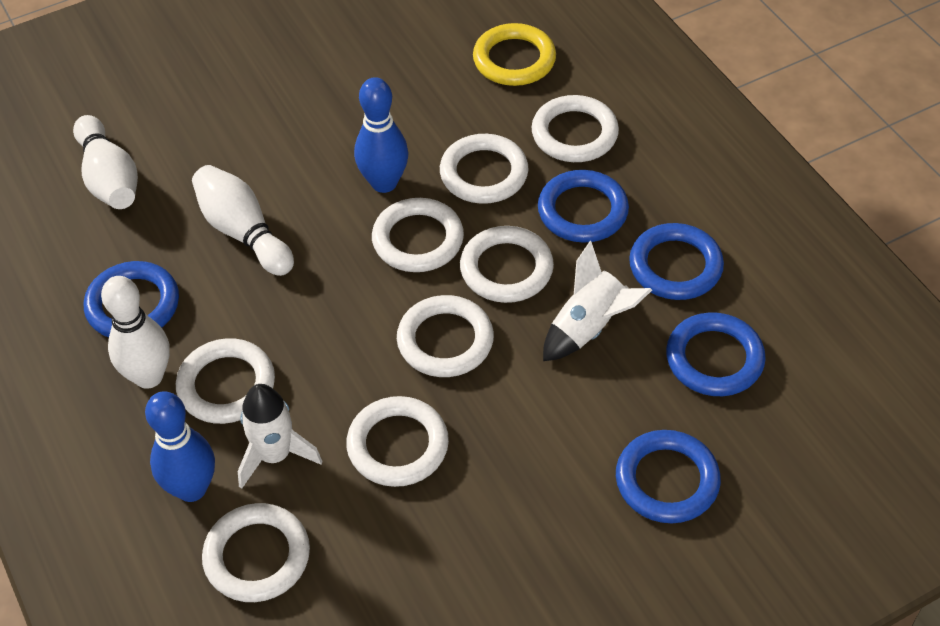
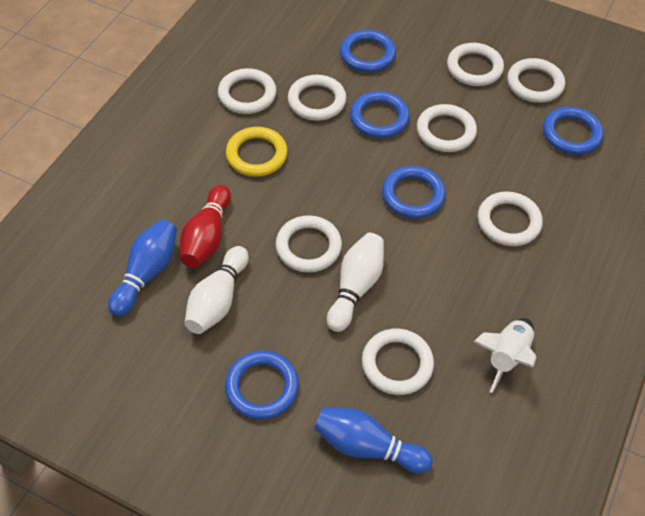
red bowling pin: none = 0 -> [180,185,231,268] = 1
white bowling pin: [73,115,138,209] [101,276,170,389] [192,165,294,276] = 3 -> [185,246,249,334] [327,233,384,332] = 2
white rocket: [238,384,322,489] [543,241,652,361] = 2 -> [473,318,537,393] = 1

